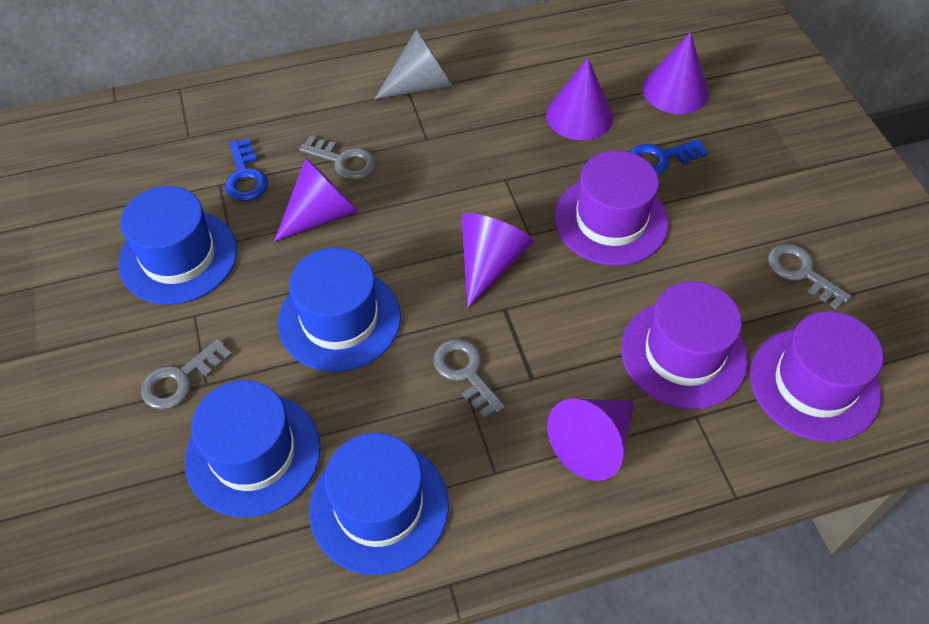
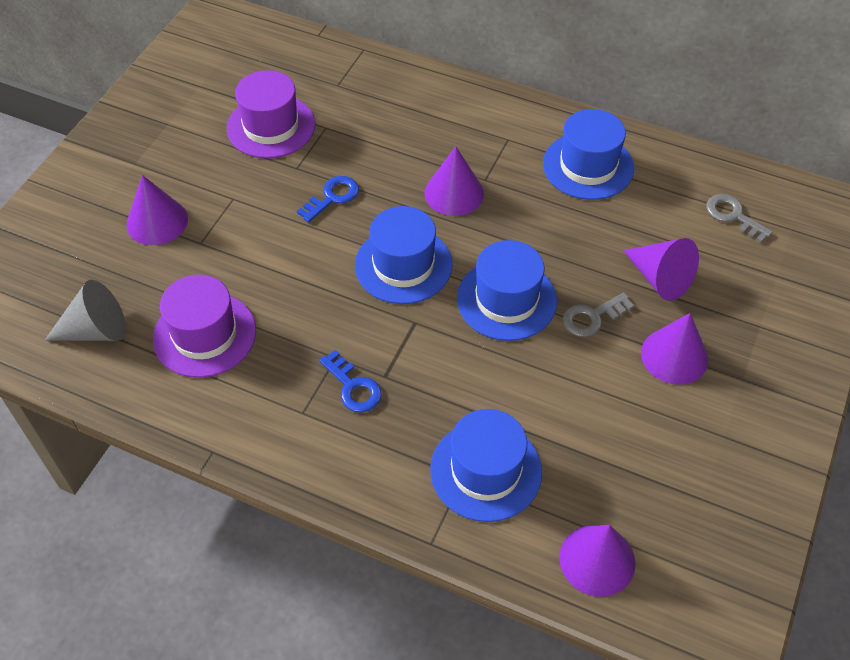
grey key: [141,338,232,410] [299,136,376,180] [433,338,505,419] [768,243,851,310] = 4 -> [562,292,635,337] [706,194,773,243] = 2
purple hat: [554,150,669,266] [621,281,748,409] [750,311,884,442] = 3 -> [153,275,256,378] [227,70,315,158] = 2

